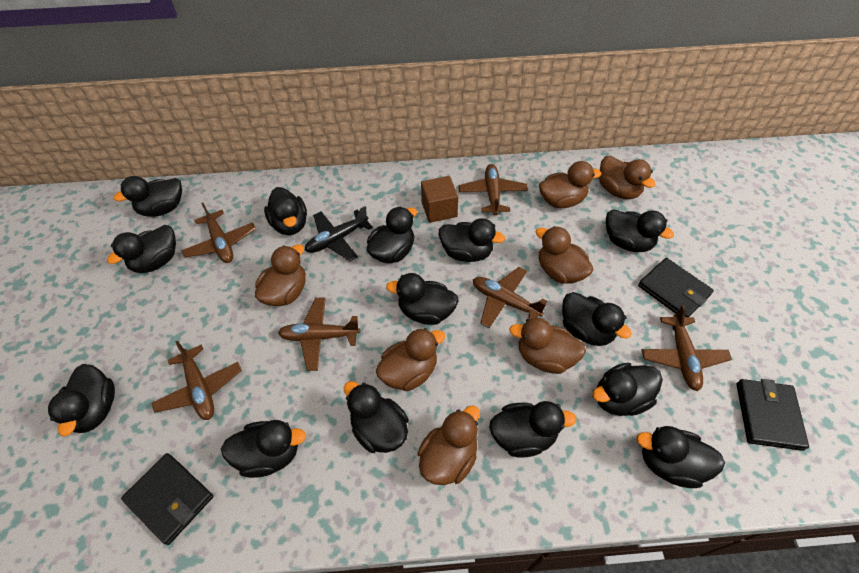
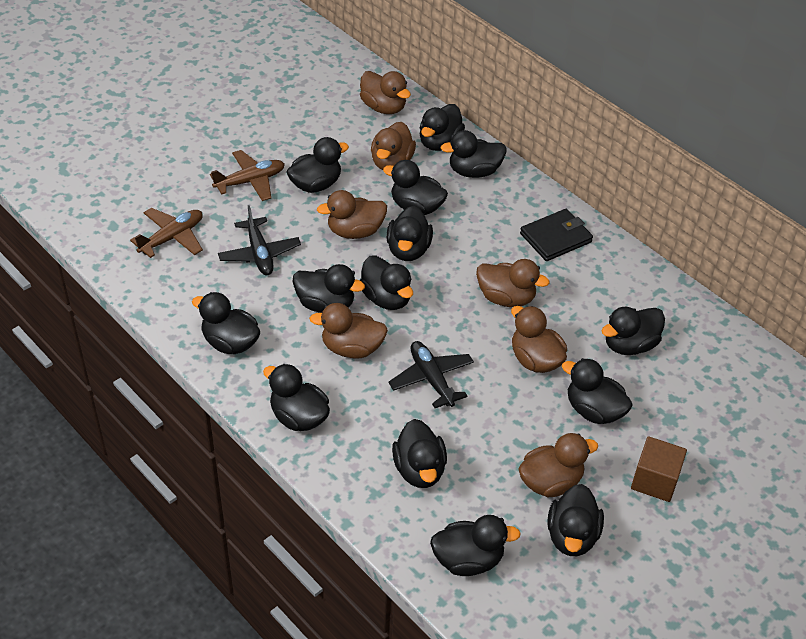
black plane: [305,206,373,261] = 1 -> [218,205,301,275] [388,341,474,408] = 2
black wallet: [121,453,213,545] [638,258,714,317] [736,379,809,451] = 3 -> [520,209,593,261] = 1
brown plane: [152,341,242,420] [181,203,256,263] [278,297,360,371] [459,164,528,215] [473,267,547,328] [642,305,732,391] = 6 -> [130,208,203,258] [210,150,285,201] = 2

